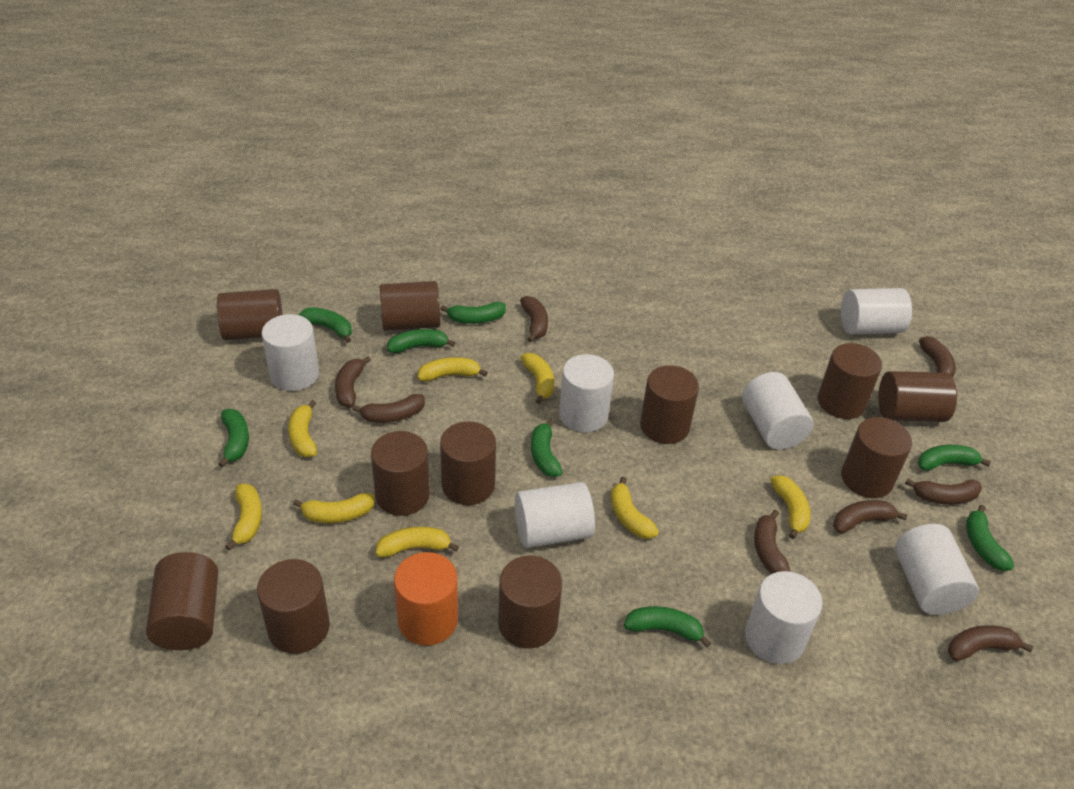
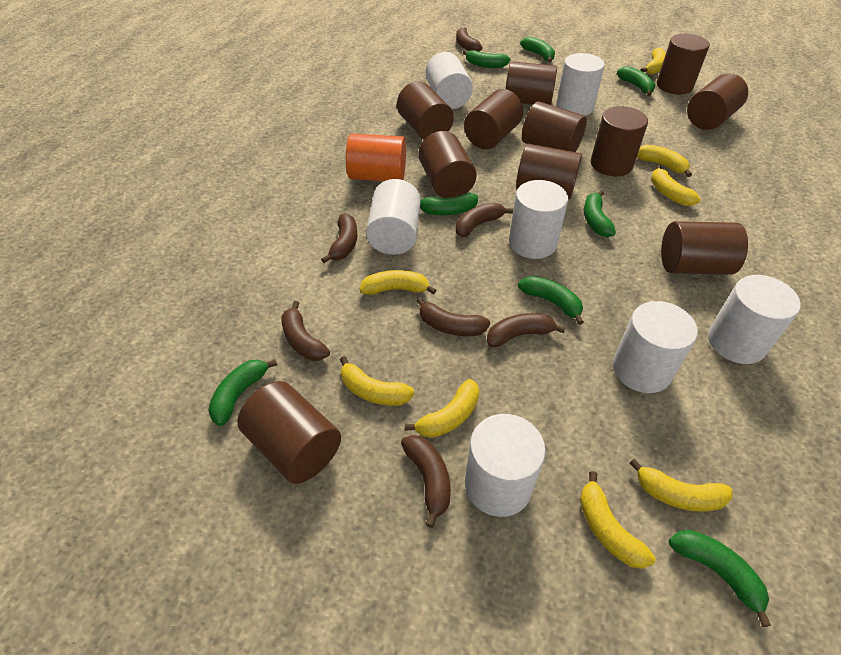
brown banana: [335,356,371,407] [352,394,425,423] [520,296,548,343] [754,510,791,574] [833,500,907,533] [905,479,982,505] [919,336,956,377] [948,625,1033,661] = 8 -> [282,301,330,361] [321,213,357,263] [401,435,451,528] [416,297,490,336] [456,27,483,51] [456,203,513,237] [487,313,566,347] = 7

